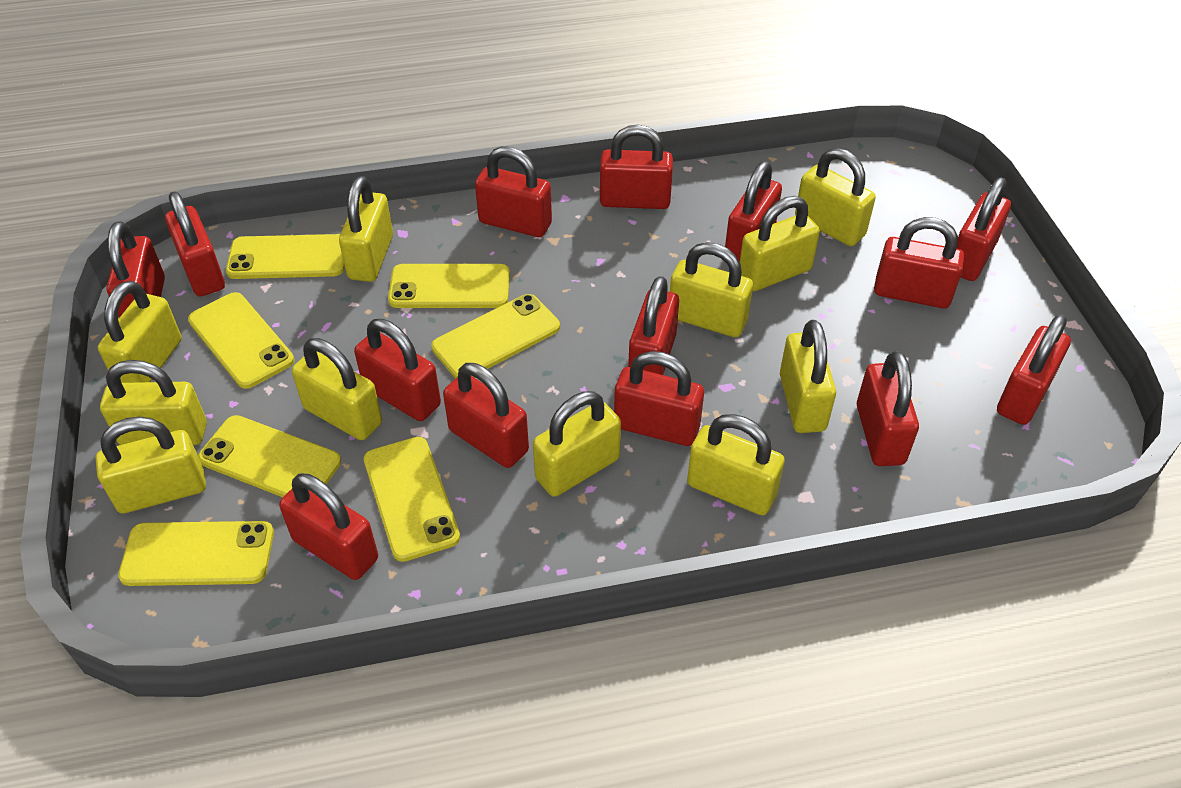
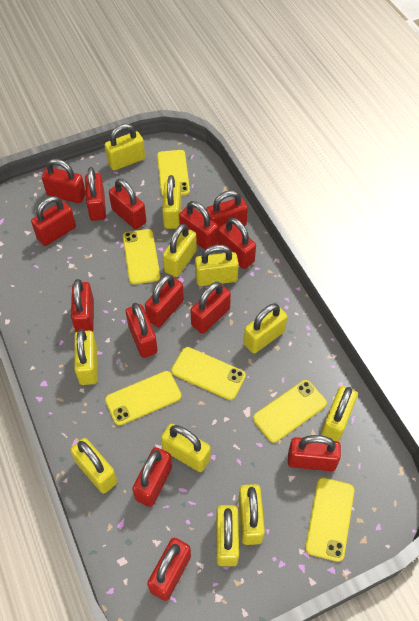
yellow phone: [118,521,274,586] [188,292,295,389] [198,415,341,497] [226,234,345,279] [364,437,460,562] [388,264,510,308] [431,294,560,378] = 7 -> [105,371,182,426] [123,229,160,284] [157,150,190,196] [171,347,246,400] [253,380,327,443] [305,478,354,562] = 6

